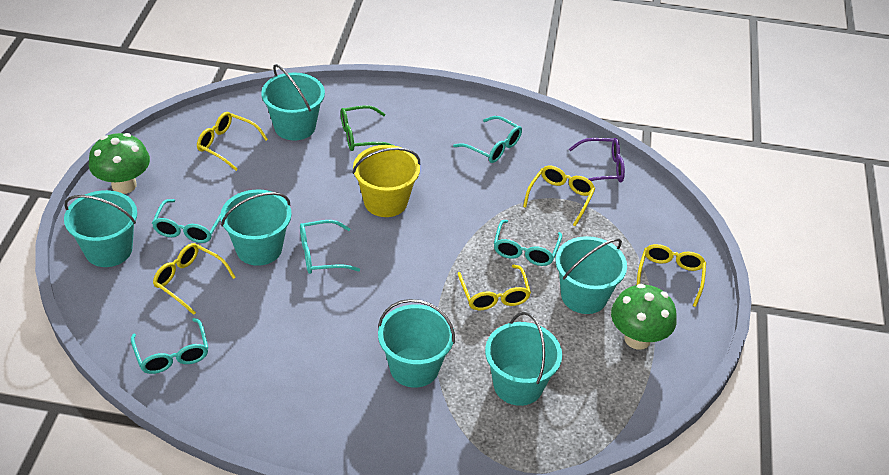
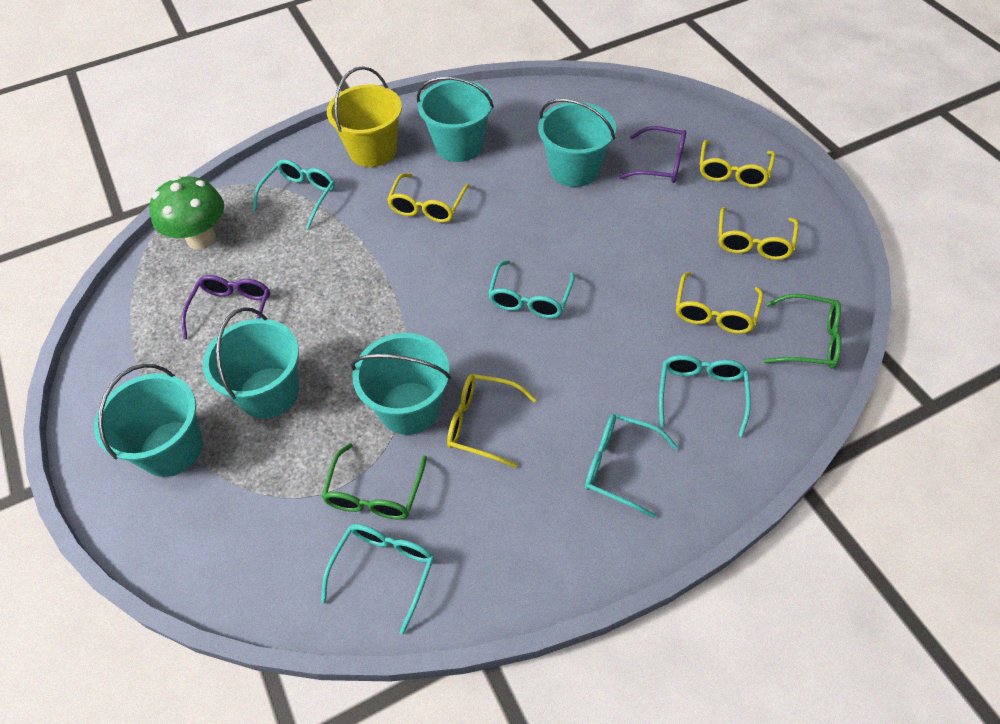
green glasses: [341,105,395,151] = 1 -> [321,443,427,519] [763,294,841,369] = 2
green mushroom: [89,133,150,194] [611,284,677,350] = 2 -> [149,176,224,250] = 1
purple glasses: [569,138,625,182] = 1 -> [181,275,270,340] [619,126,686,183] = 2
turquoise bucket: [64,190,137,267] [220,189,292,266] [261,64,325,141] [378,299,455,388] [485,312,562,406] [556,236,627,314] = 6 -> [94,364,203,477] [203,307,299,419] [351,333,451,435] [417,77,494,162] [538,99,616,187] = 5

